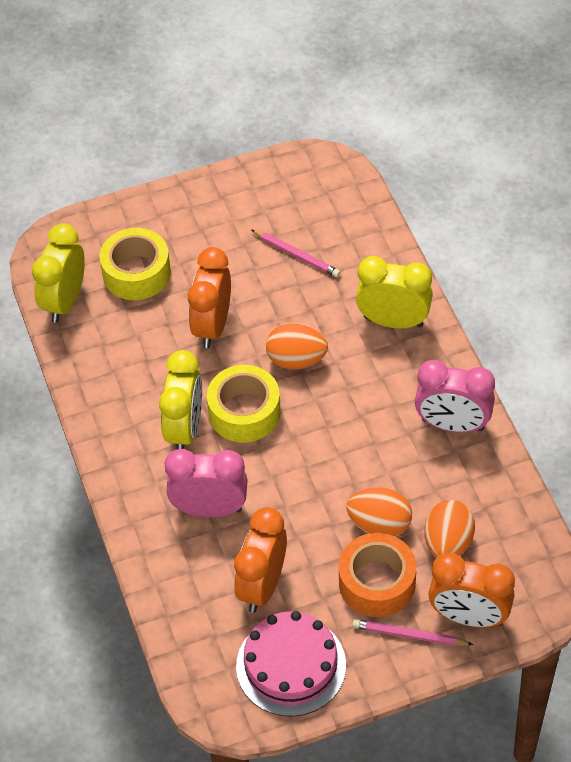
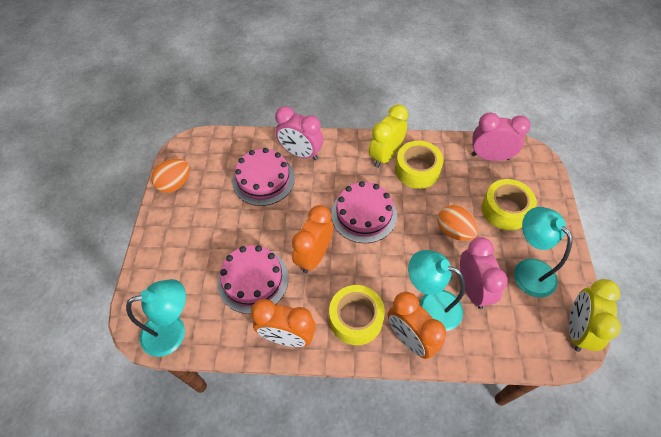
orange egg: [266,323,328,369] [347,487,412,537] [424,500,475,558] = 3 -> [151,159,190,193] [438,205,479,241] = 2
orange tape: [339,533,416,617] = 1 -> none = 0
pink cake: [236,611,346,717] = 1 -> [217,245,289,314] [232,148,295,206] [331,181,397,243] = 3
pink clock: [165,449,248,517] [415,360,495,433] = 2 -> [275,106,323,160] [460,237,508,309] [472,112,530,161] = 3
pink pencil: [252,230,340,277] [352,619,474,646] = 2 -> none = 0
turquoise lamp: none = 0 -> [126,279,186,357] [408,250,465,331] [514,207,572,298] = 3
yellow clock: [32,223,85,323] [159,350,202,450] [356,256,433,328] = 3 -> [369,104,408,168] [569,279,621,352] = 2
yellow tape: [99,228,171,300] [207,365,281,443] = 2 -> [329,285,385,345] [395,141,443,189] [481,179,537,230] = 3

